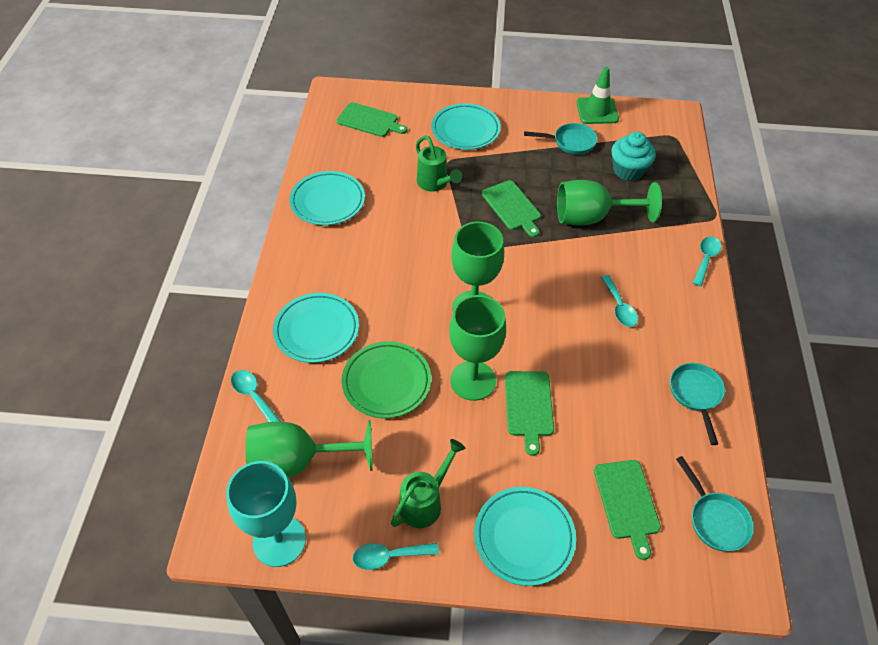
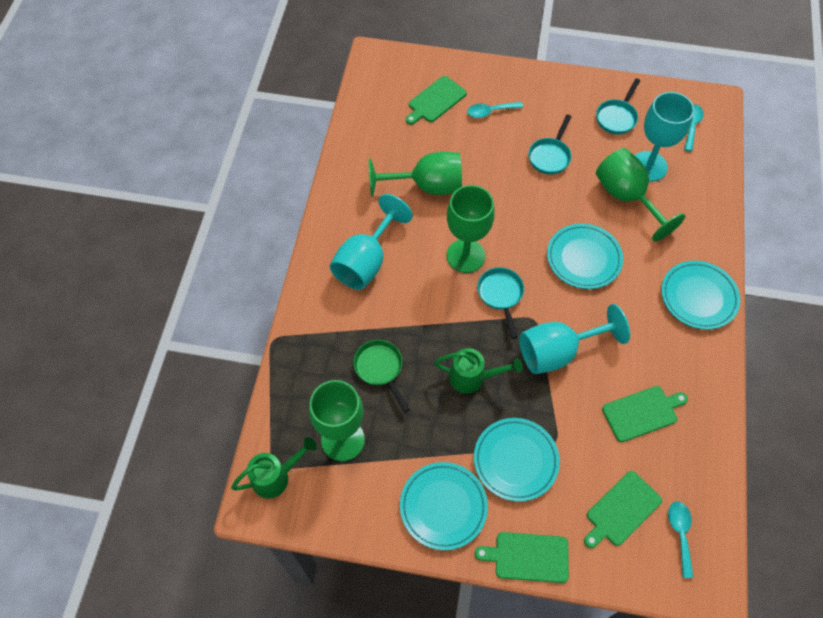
green pan: none = 0 -> [353,340,410,413] = 1
green plate: [342,341,431,418] = 1 -> none = 0
green traffic cone: [576,67,619,124] = 1 -> none = 0
turquoise cupcake: [611,132,656,181] = 1 -> none = 0
turquoise goblet: [226,461,306,567] = 1 -> [330,194,413,290] [519,304,630,374] [635,92,694,181] = 3
turquoise spoon: [231,370,281,422] [353,543,439,570] [601,275,638,327] [693,236,721,287] = 4 -> [467,102,523,118] [668,501,693,578] [684,104,704,152] = 3

